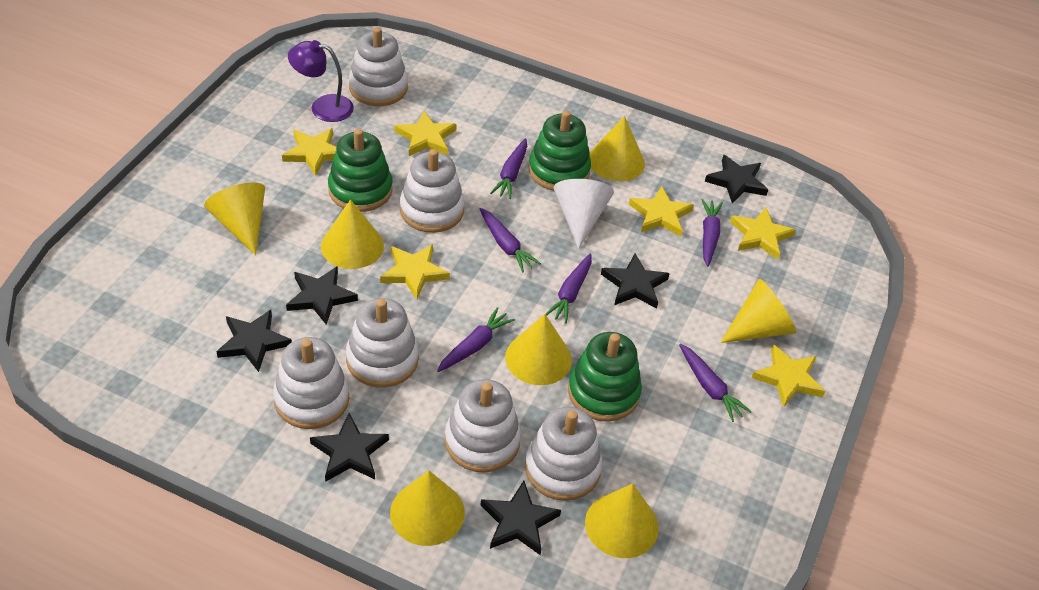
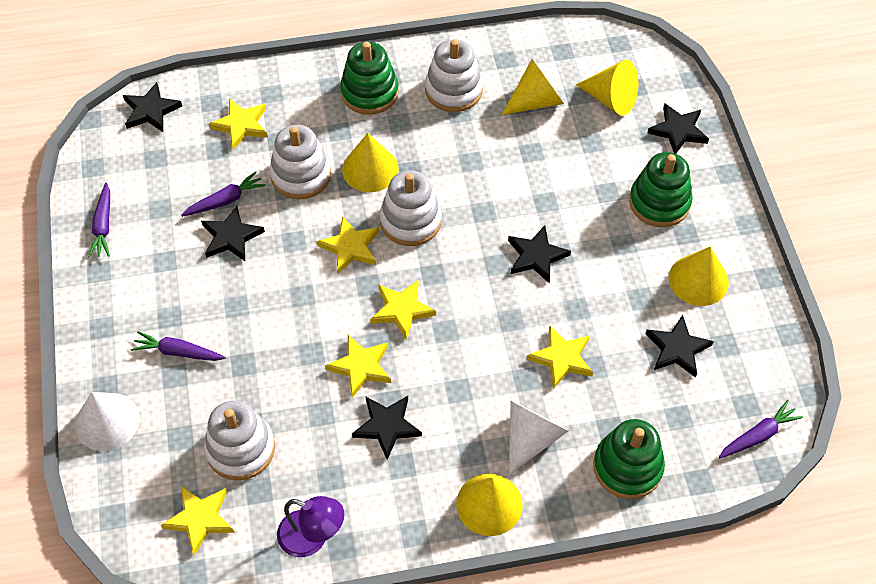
purple carrot: [437,307,515,372] [480,208,541,273] [490,138,527,199] [545,253,592,323] [679,344,752,422] [702,199,723,267] = 6 -> [88,183,110,258] [131,331,226,361] [181,171,266,217] [719,400,803,459] = 4
white cone: [554,179,614,249] = 1 -> [75,392,140,451] [509,401,569,475] = 2
white stacking toy: [273,337,349,429] [346,298,419,388] [349,27,408,106] [400,149,465,233] [445,379,521,473] [525,407,603,501] = 6 -> [204,401,275,480] [269,125,331,199] [380,170,442,246] [425,39,483,112] = 4
yellow cone: [204,182,265,256] [321,200,384,269] [390,470,465,546] [505,314,572,385] [585,483,659,558] [589,116,645,181] [721,279,796,343] = 7 -> [342,133,399,192] [456,473,523,536] [502,59,564,115] [576,60,639,116] [669,247,729,306] = 5

